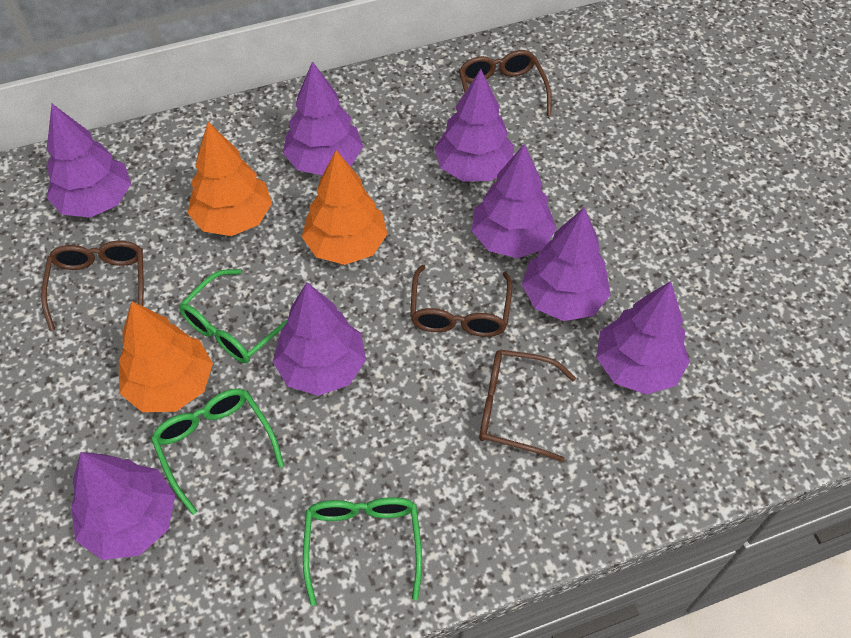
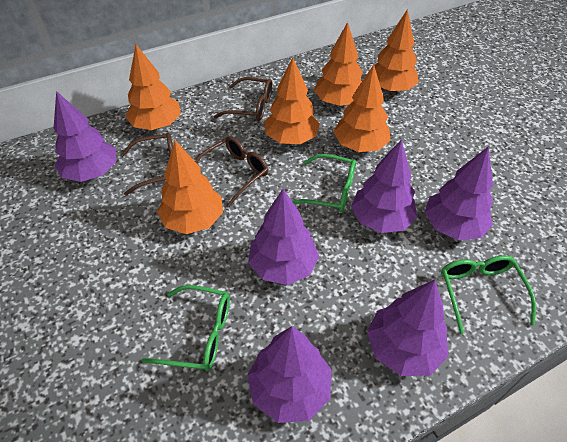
brown glasses: [41,241,144,331] [410,265,512,337] [459,50,552,116] [479,350,576,462] = 4 -> [122,133,173,196] [195,136,268,207] [214,77,272,121] = 3
orange tree: [119,301,213,412] [187,122,272,236] [302,150,387,265] = 3 -> [125,45,181,130] [157,140,223,234] [264,58,320,144] [314,22,362,106] [333,65,391,152] [374,9,419,92] = 6
purple tree: [47,104,131,218] [71,452,175,560] [273,282,366,396] [283,61,363,175] [434,69,514,182] [472,144,556,258] [522,207,611,321] [596,281,690,395] = 8 -> [54,91,116,182] [247,326,332,423] [248,189,319,285] [351,139,417,233] [367,280,448,376] [424,146,493,240] = 6

